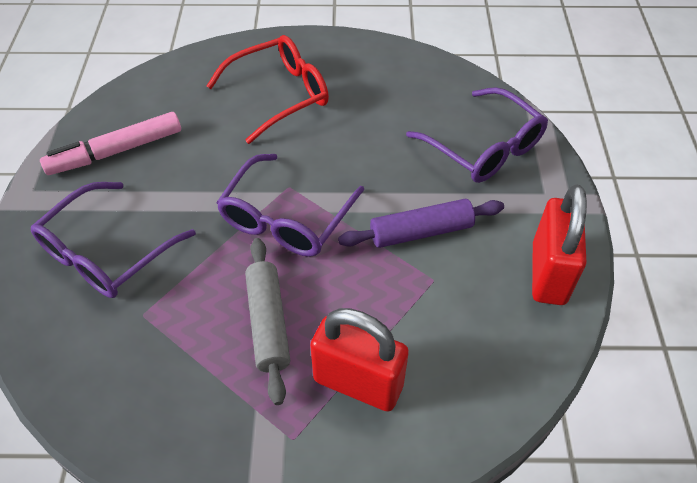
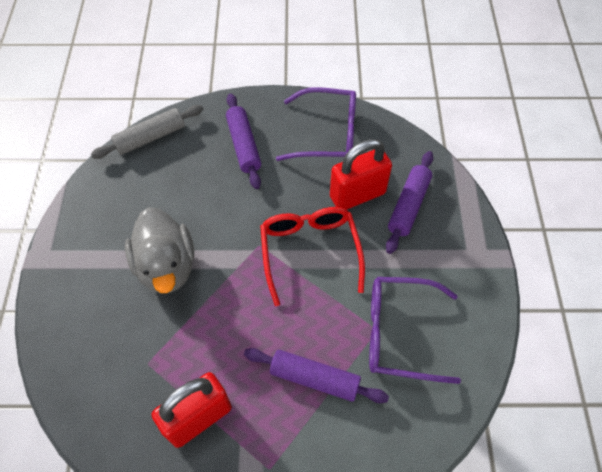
grey duck: none = 0 -> [125,207,194,294] = 1
pink marker: [40,112,181,175] = 1 -> none = 0
purple glasses: [31,182,196,298] [216,154,364,257] [406,87,548,183] = 3 -> [276,87,356,161] [369,277,461,384] = 2
purple rolling pin: [338,199,504,248] = 1 -> [226,93,261,189] [244,348,389,403] [386,151,433,254] = 3

